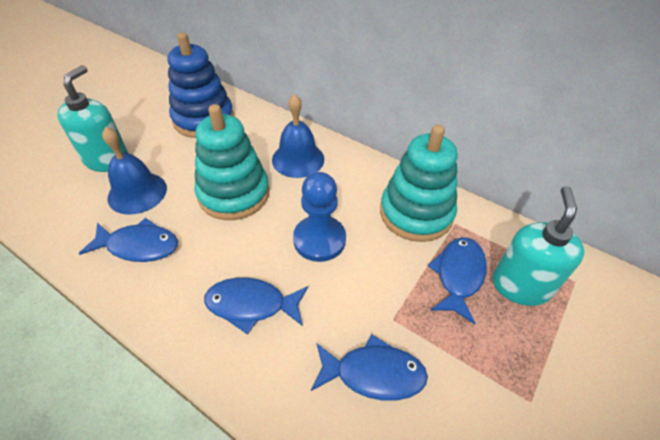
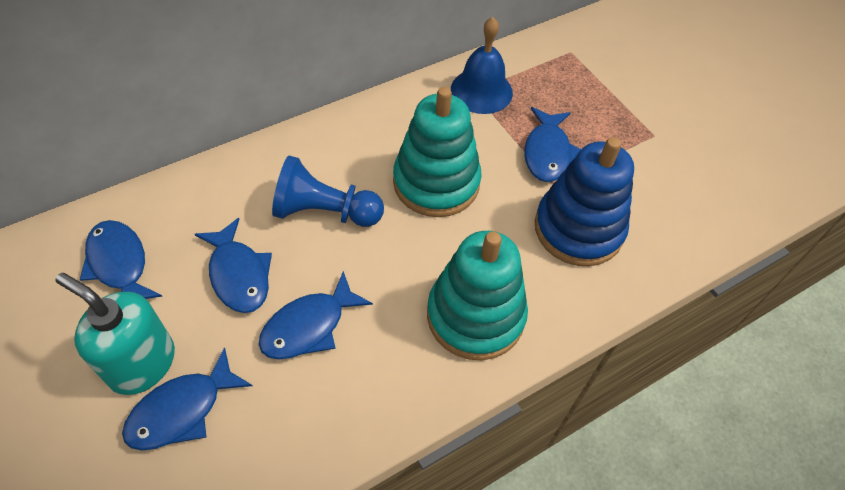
blue bell: [102,127,167,215] [272,94,324,178] = 2 -> [451,17,513,114] = 1
blue fish: [79,218,178,262] [204,278,308,335] [311,334,428,401] [428,237,487,324] = 4 -> [80,220,163,299] [122,347,252,451] [195,218,272,313] [259,271,373,359] [524,107,581,182] = 5
turquoise soap dispenser: [57,65,129,172] [493,186,584,306] = 2 -> [56,273,175,395] = 1

